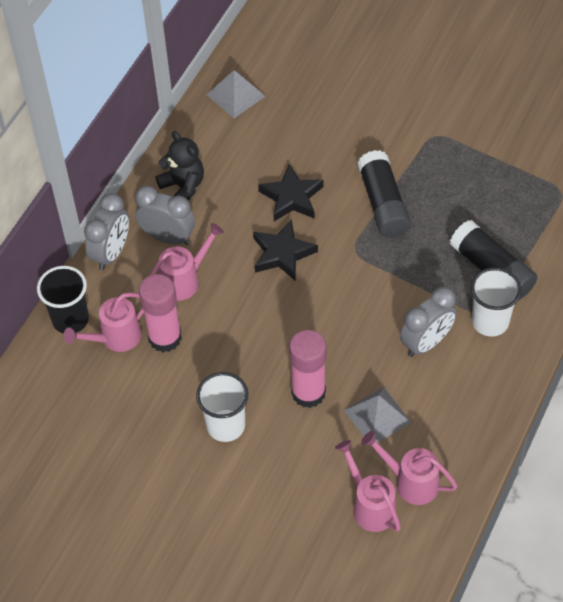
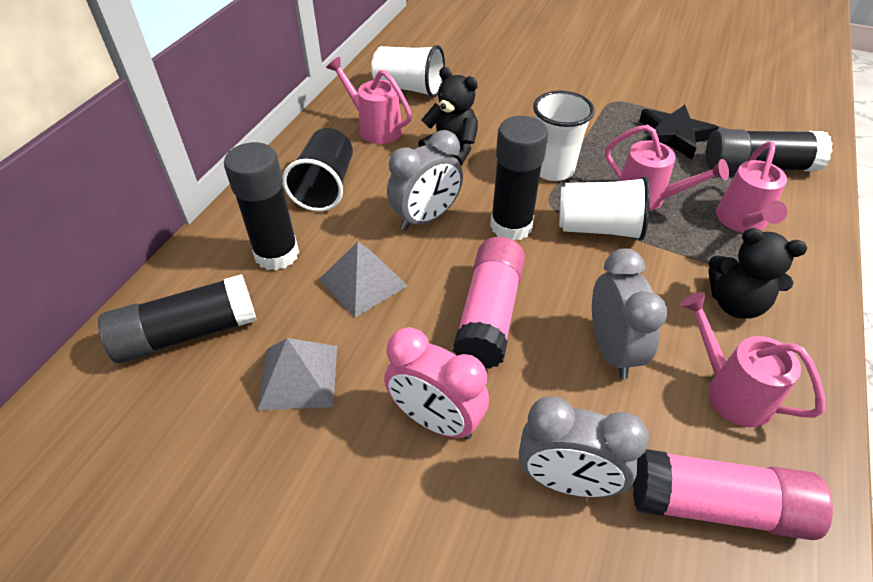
black glue stick: [357,150,411,238] [450,220,537,300] = 2 -> [98,274,257,363] [224,142,299,271] [490,116,548,241] [706,129,833,171] = 4
black star: [253,219,318,281] [258,164,324,221] = 2 -> [639,105,719,160] = 1
black teddy bear: [156,131,204,200] = 1 -> [418,67,478,166] [709,228,807,319] = 2
pink clock: none = 0 -> [384,327,489,440] = 1
white cup: [196,372,249,442] [471,267,521,336] = 2 -> [371,45,445,98] [533,91,595,181] [559,176,650,241] = 3

